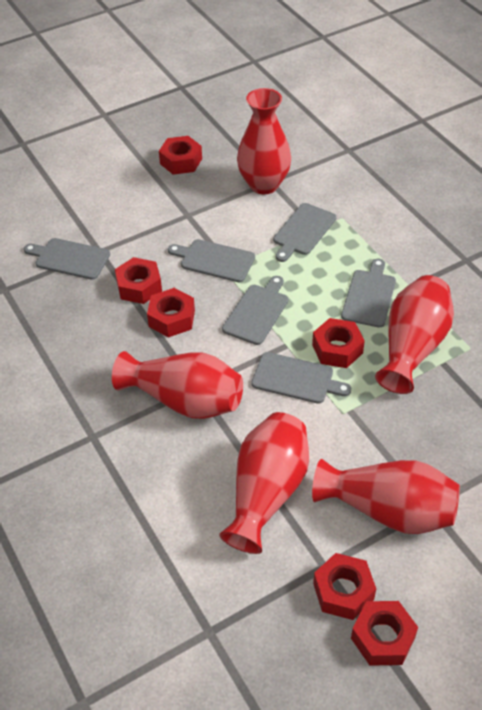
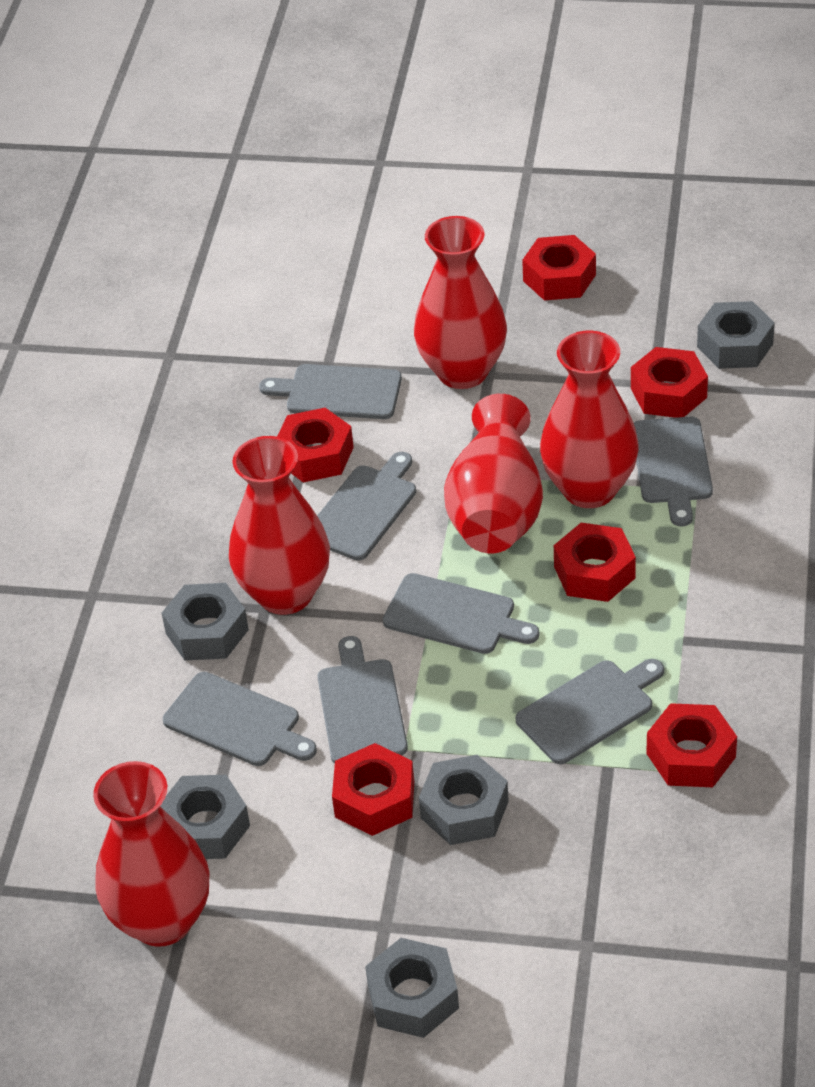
grey cutting board: [24,238,110,280] [168,239,255,282] [222,276,288,345] [251,352,351,404] [273,203,336,262] [341,259,396,327] = 6 -> [163,672,317,766] [259,364,402,419] [317,452,416,561] [318,636,408,764] [383,573,539,654] [515,659,664,764] [634,417,713,526] = 7
grey nut: none = 0 -> [160,775,250,859] [162,583,249,660] [365,938,459,1038] [419,755,509,845] [697,301,775,369] = 5

